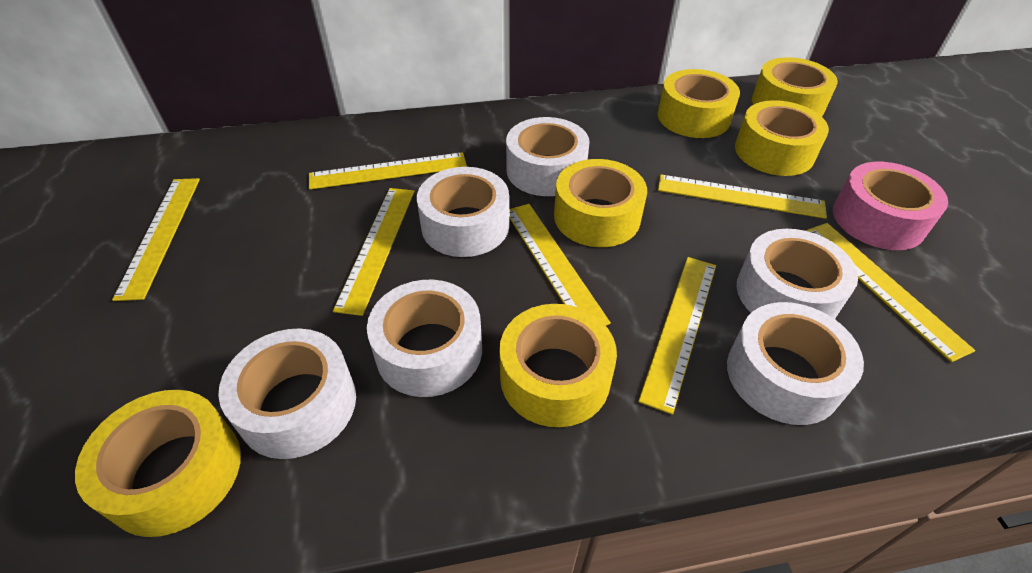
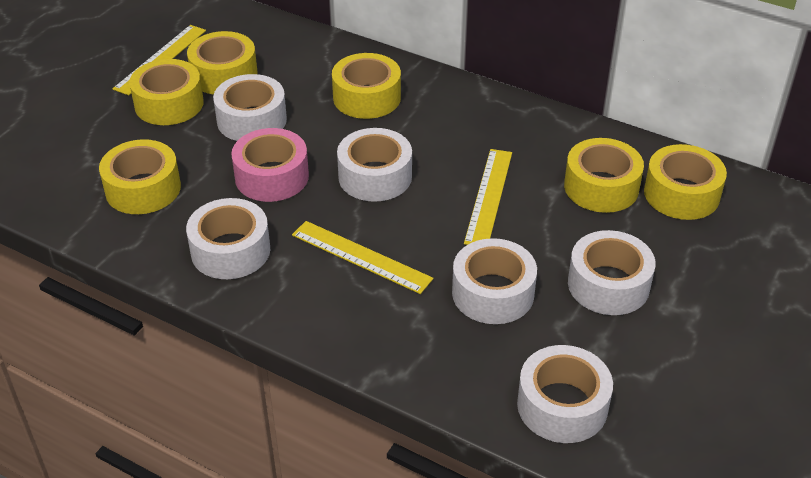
yellow ruler: [112,178,200,301] [309,152,467,190] [333,188,414,316] [509,204,611,326] [638,257,716,415] [658,175,827,219] [806,223,975,362] = 7 -> [112,25,206,95] [292,221,434,294] [464,149,512,245] = 3

